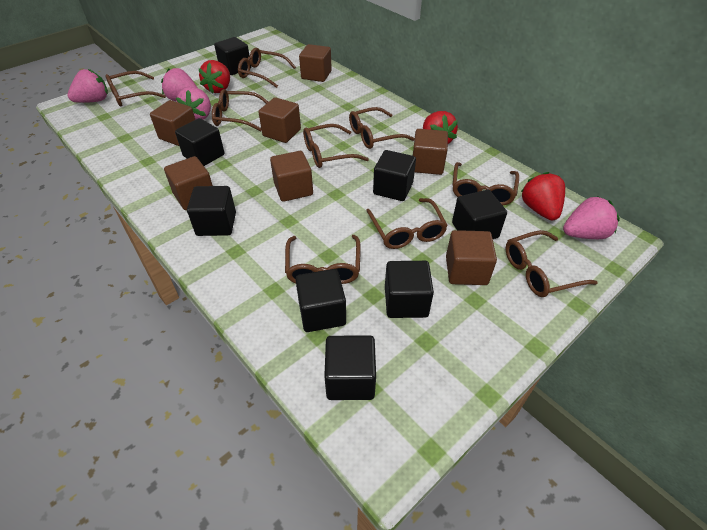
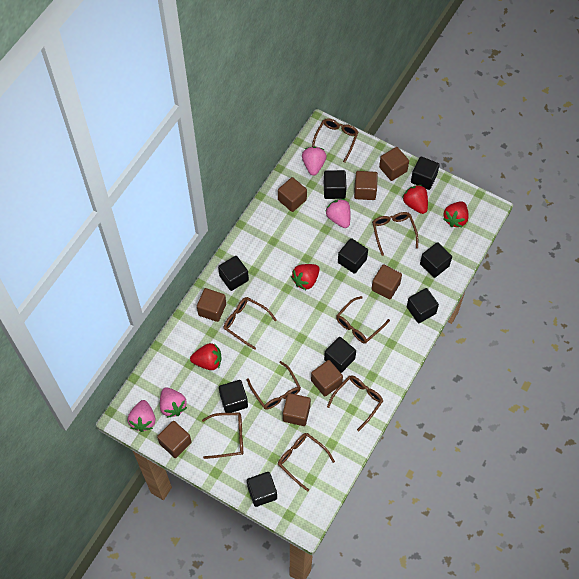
black cube: [175,118,224,166] [187,186,236,236] [214,37,251,75] [295,269,346,332] [324,335,376,400] [373,150,416,201] [385,261,434,318] [452,190,507,239] = 8 -> [218,256,249,291] [219,380,248,413] [247,472,277,507] [324,170,347,199] [324,337,356,373] [338,238,368,274] [407,288,439,323] [411,157,440,190] [420,242,452,278] = 9
brown cube: [150,100,195,146] [164,156,213,210] [259,97,301,143] [270,151,313,202] [299,44,332,82] [413,129,448,175] [446,230,497,285] = 7 -> [157,421,192,458] [197,288,226,322] [278,177,307,212] [283,393,311,426] [311,360,343,397] [354,171,378,200] [371,264,402,299] [379,147,409,181] = 8
brown glasses: [105,71,166,106] [212,89,268,131] [238,48,296,88] [285,235,361,284] [303,124,369,168] [349,107,415,149] [366,198,448,249] [453,162,519,205] [506,230,598,297] = 9 -> [202,413,243,459] [224,297,277,350] [247,361,301,410] [278,433,335,492] [312,118,358,162] [327,376,383,431] [336,296,390,343] [372,212,418,256] = 8
red strawberry: [198,60,230,94] [423,111,458,144] [521,172,565,221] = 3 -> [190,343,222,370] [291,264,320,290] [403,185,428,214] [443,201,469,227] = 4

